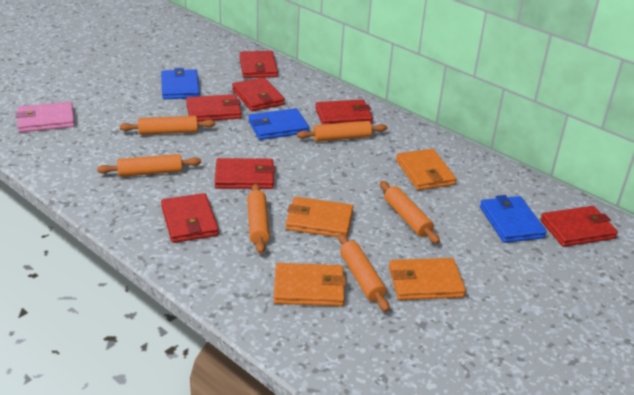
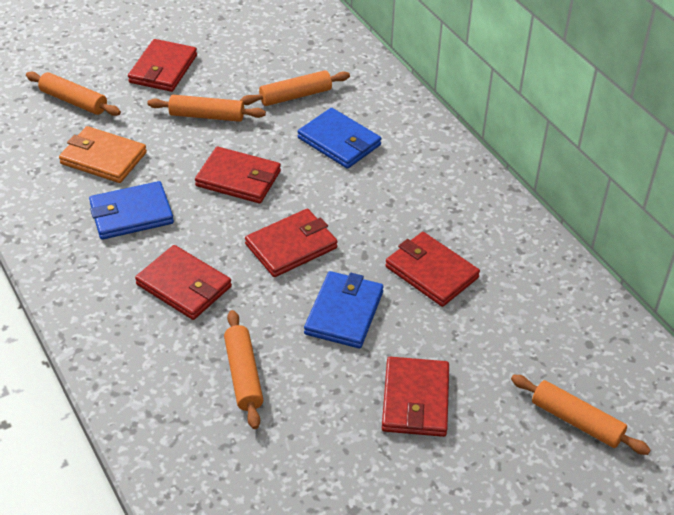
orange rolling pin: [97,154,201,177] [120,116,216,135] [247,184,270,254] [297,121,387,142] [338,233,390,312] [380,181,440,244] = 6 -> [26,72,121,116] [148,95,266,122] [224,310,263,429] [240,70,350,106] [511,375,651,455] = 5
orange wallet: [274,263,346,306] [285,197,353,237] [389,258,466,300] [396,149,456,190] = 4 -> [59,126,147,183] = 1
pink wallet: [16,102,75,132] = 1 -> none = 0
red wallet: [161,193,219,243] [186,94,242,122] [215,158,275,189] [232,77,285,111] [239,51,278,78] [315,99,373,125] [540,206,618,247] = 7 -> [128,39,197,92] [135,245,232,320] [195,147,281,203] [245,209,338,277] [382,357,449,437] [385,232,480,307] = 6

